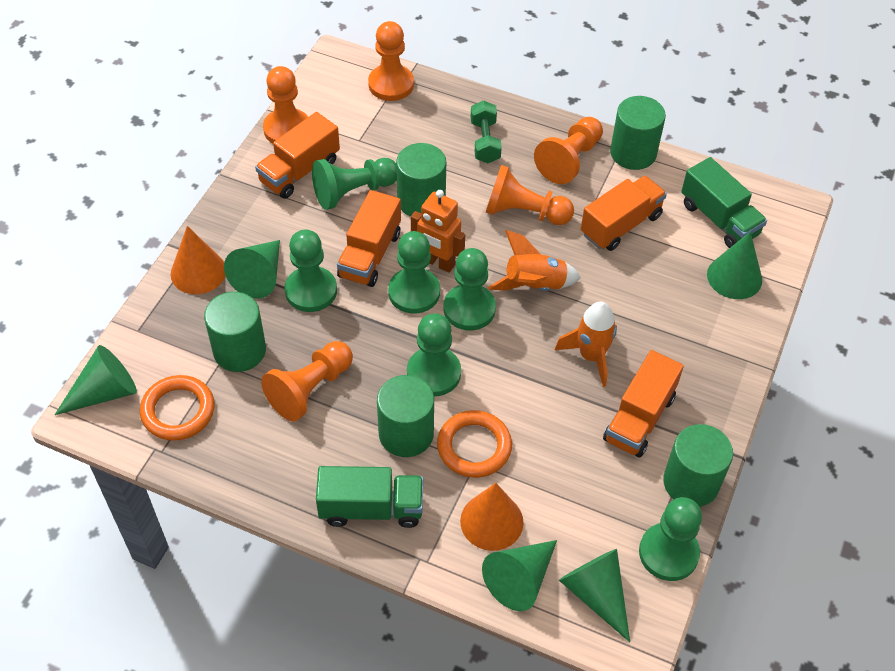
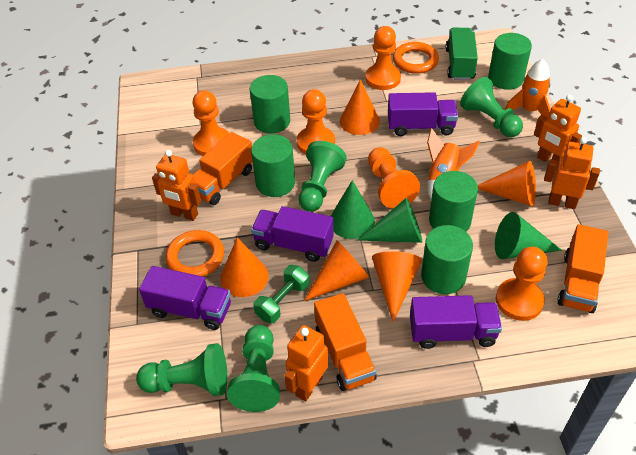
green cone: [55,345,137,415] [224,240,280,299] [482,540,557,611] [559,549,630,642] [707,232,762,299] = 5 -> [331,180,375,239] [357,198,422,243] [495,212,562,259] = 3
green pawn: [284,229,337,312] [312,158,397,210] [388,231,440,313] [407,313,461,396] [444,248,496,330] [639,497,702,581] = 6 -> [136,343,227,396] [227,325,280,412] [298,141,347,212] [460,77,523,137] = 4
green truck: [316,466,423,528] [681,157,767,248] = 2 -> [446,28,478,80] = 1
orange cone: [171,226,225,294] [460,483,524,551] = 2 -> [220,238,269,297] [304,240,369,301] [340,79,380,135] [372,251,422,322] [478,161,536,206] = 5
orange robot: [411,190,465,273] = 1 -> [152,150,201,221] [284,325,328,401] [534,95,582,167] [544,137,600,209] = 4
orange truck: [255,112,340,199] [337,190,401,287] [581,176,667,251] [603,350,684,457] = 4 -> [193,132,253,205] [314,293,377,391] [557,224,608,313] = 3
purple truck: none = 0 -> [139,266,231,330] [251,206,334,262] [388,92,458,136] [410,295,502,349] = 4

